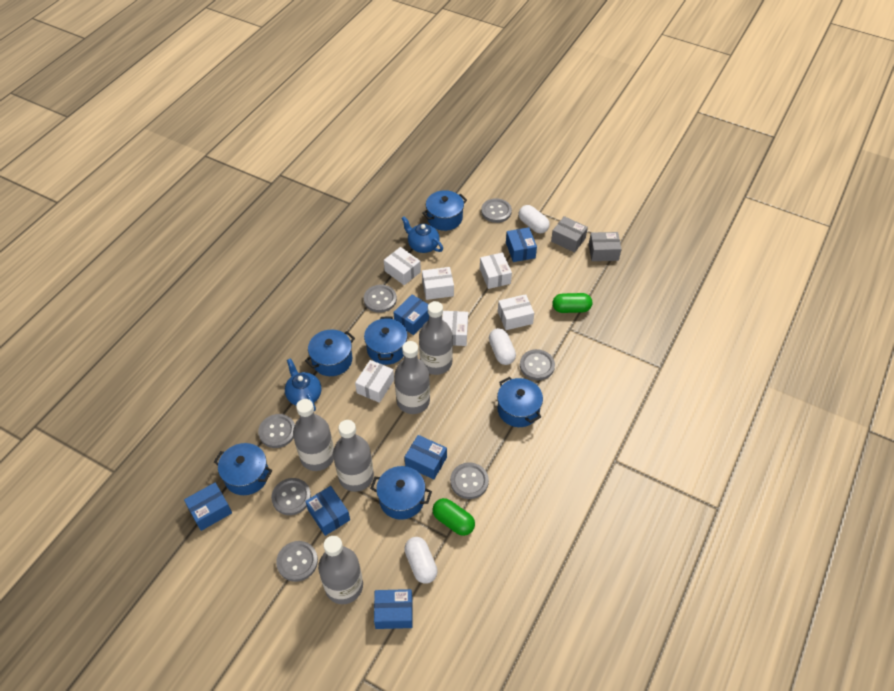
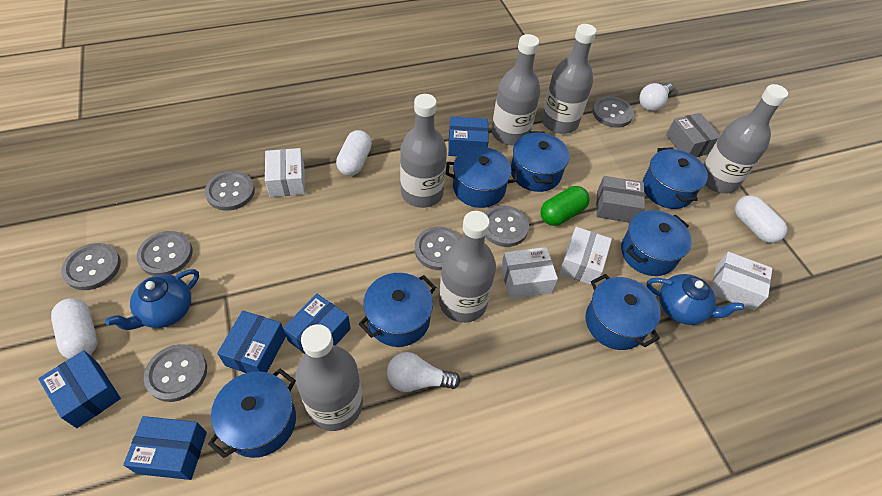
blue box: [184,482,232,531] [305,486,350,536] [374,589,413,629] [393,294,429,335] [405,435,447,479] [506,227,537,262] = 6 -> [38,350,121,428] [123,416,207,480] [217,310,286,373] [283,294,351,354] [448,116,489,156] = 5
blue pot: [214,443,272,495] [305,330,355,376] [364,317,408,365] [370,466,432,520] [422,190,467,231] [497,377,543,427] = 6 -> [208,368,296,458] [359,273,436,347] [446,147,518,208] [511,131,570,192] [586,274,661,350] [621,210,692,276] [643,147,708,209] = 7
green capsule: [432,498,475,536] [552,293,592,313] = 2 -> [540,186,590,226] = 1
grey bottle: [293,399,334,471] [318,536,363,604] [333,420,374,492] [394,341,430,414] [419,301,453,375] = 5 -> [295,324,363,431] [400,94,447,208] [439,211,496,323] [491,34,540,145] [541,24,597,134] [703,84,788,194] = 6
white box: [355,360,394,403] [384,247,421,285] [422,267,454,300] [442,311,468,346] [480,253,512,289] [498,294,534,330] = 6 -> [265,148,305,197] [500,247,558,299] [559,227,612,285] [711,252,773,311] = 4
white light bulb: none = 0 -> [387,352,460,392] [639,83,673,111] = 2

